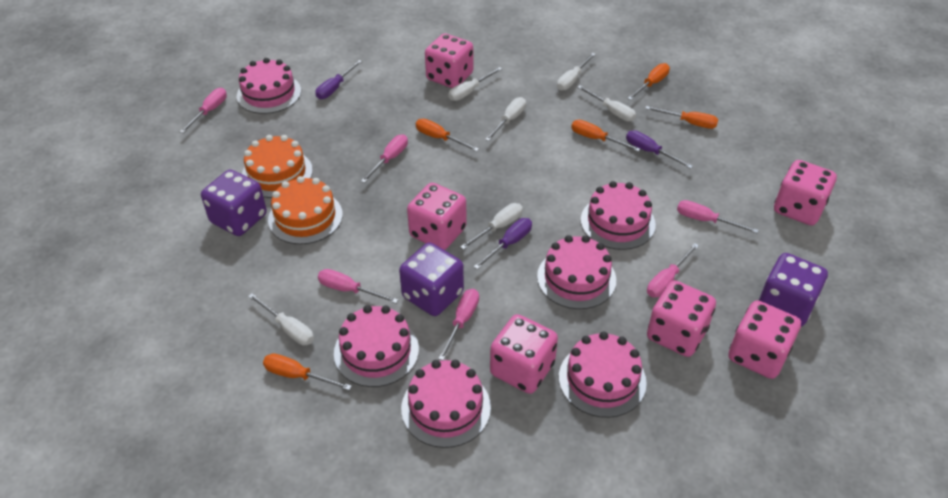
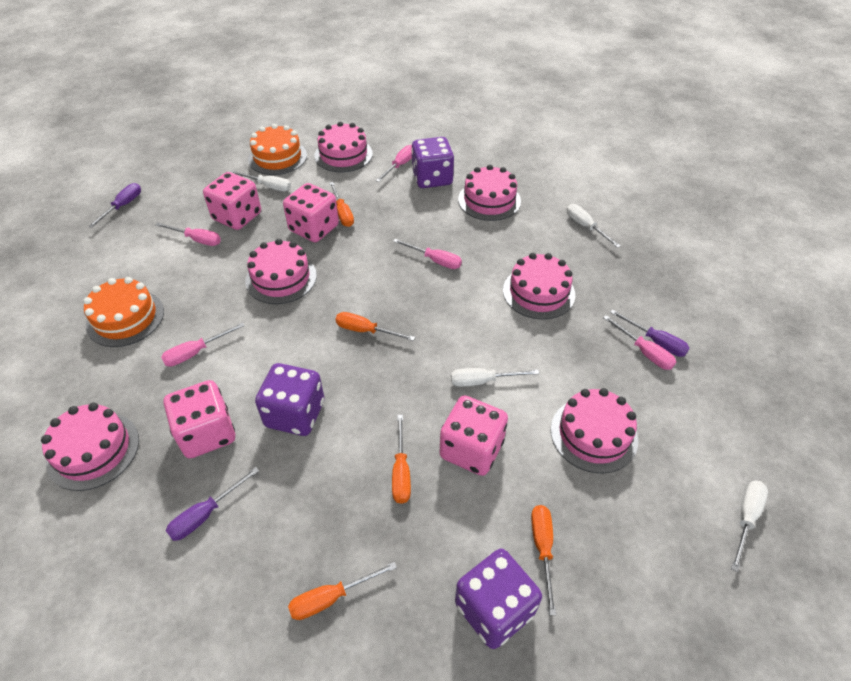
pink dice: [407,183,467,250] [425,33,473,88] [490,314,558,394] [647,280,716,357] [728,300,801,379] [774,160,837,226] = 6 -> [164,380,235,458] [203,172,261,230] [283,183,339,242] [440,395,508,476] = 4
pink screwdriver: [180,88,227,133] [318,269,398,304] [361,134,408,183] [438,289,479,360] [647,244,699,297] [677,200,759,233] = 6 -> [155,222,221,246] [161,322,245,367] [376,145,412,182] [393,239,462,269] [603,315,676,370] = 5
white screwdriver: [248,293,314,345] [448,67,502,101] [460,203,523,250] [485,97,526,141] [557,53,596,91] [577,86,636,121] = 6 -> [231,171,291,191] [451,368,539,387] [567,204,620,248] [731,480,768,572] = 4

